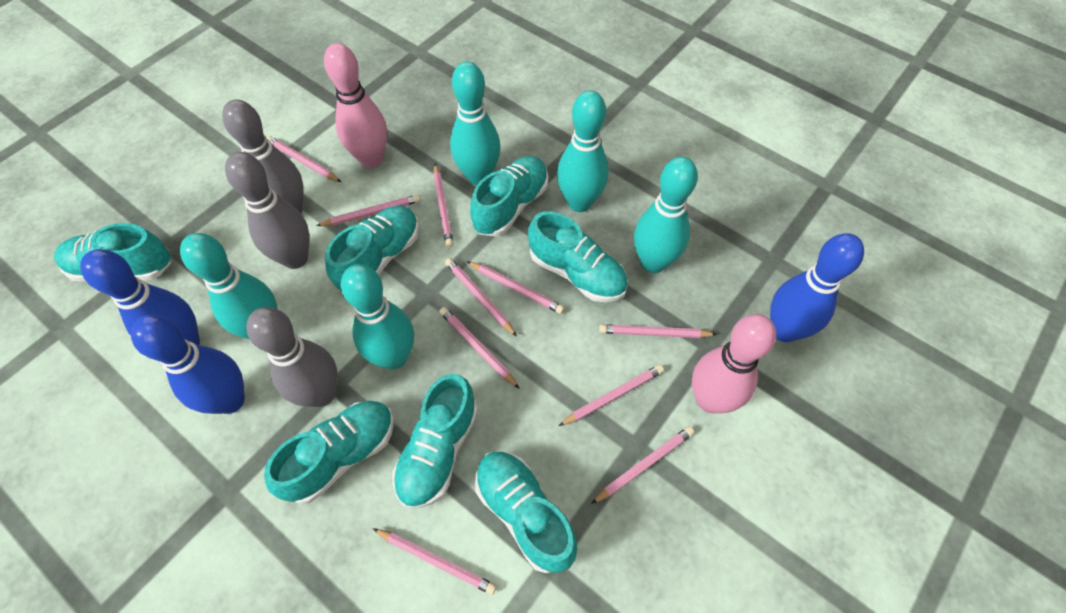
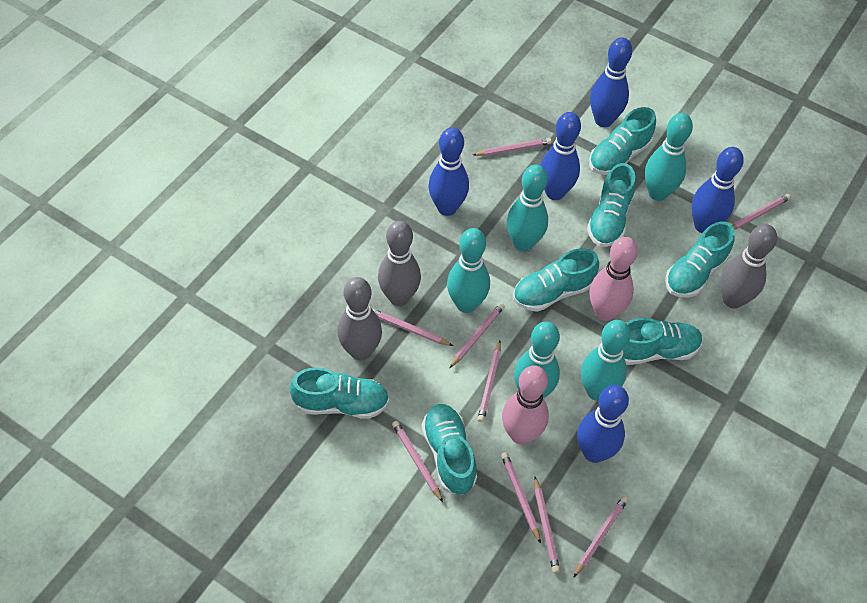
blue bowling pin: [80,249,200,345] [131,315,245,414] [770,233,864,342] = 3 -> [428,127,469,216] [540,112,581,200] [577,385,629,463] [590,37,632,127] [692,147,744,233] = 5
pink pencil: [266,136,341,182] [316,194,421,226] [373,528,497,595] [433,164,454,247] [440,307,520,389] [445,258,517,336] [467,261,564,314] [559,364,664,426] [591,426,694,504] [599,324,717,338] = 10 -> [372,309,453,346] [392,421,443,502] [450,303,505,368] [473,138,552,156] [478,341,501,422] [501,452,541,544] [534,477,560,573] [573,496,628,578] [732,194,791,230] = 9

